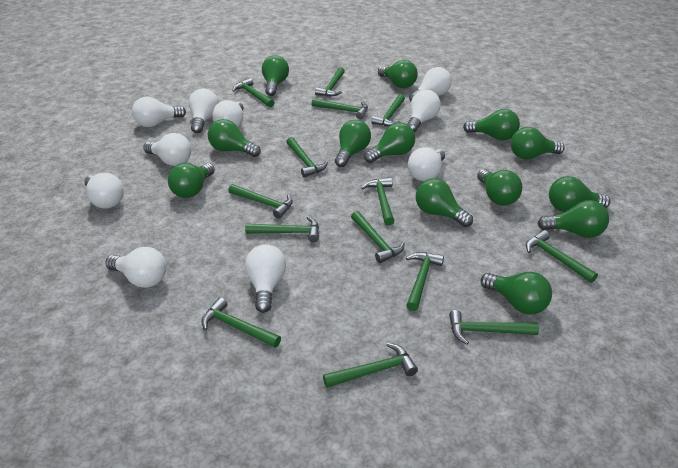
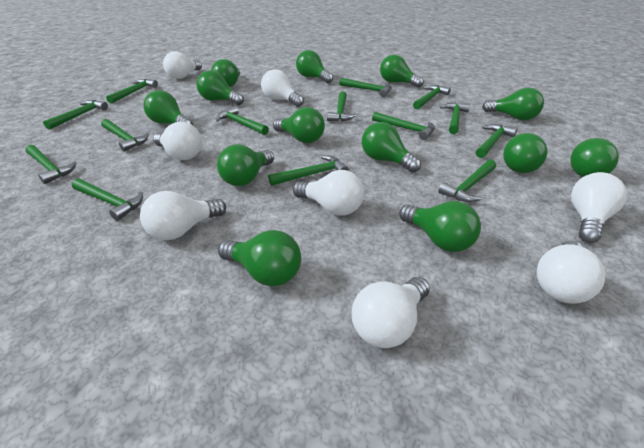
white light bulb: [84,173,124,208] [105,247,166,288] [132,97,186,127] [143,133,191,166] [189,88,219,133] [213,100,243,127] [245,244,286,313] [407,90,441,133] [408,147,445,181] [409,67,452,101] = 10 -> [140,191,226,240] [153,122,202,160] [163,51,202,79] [261,69,304,107] [293,170,364,216] [352,277,430,348] [537,240,605,304] [571,172,627,243] = 8

